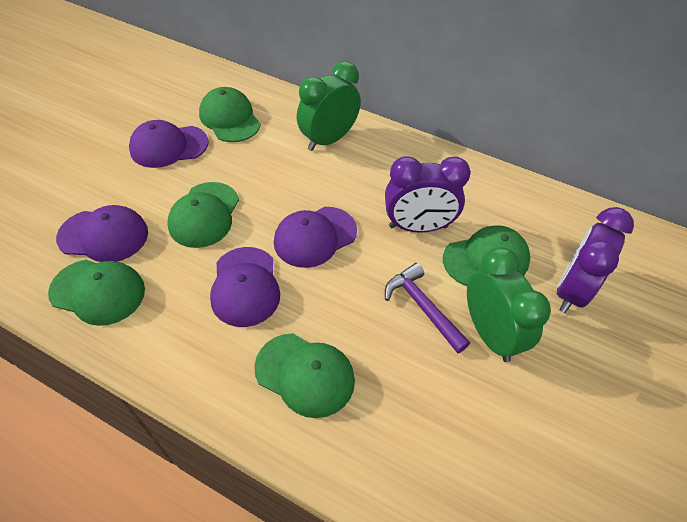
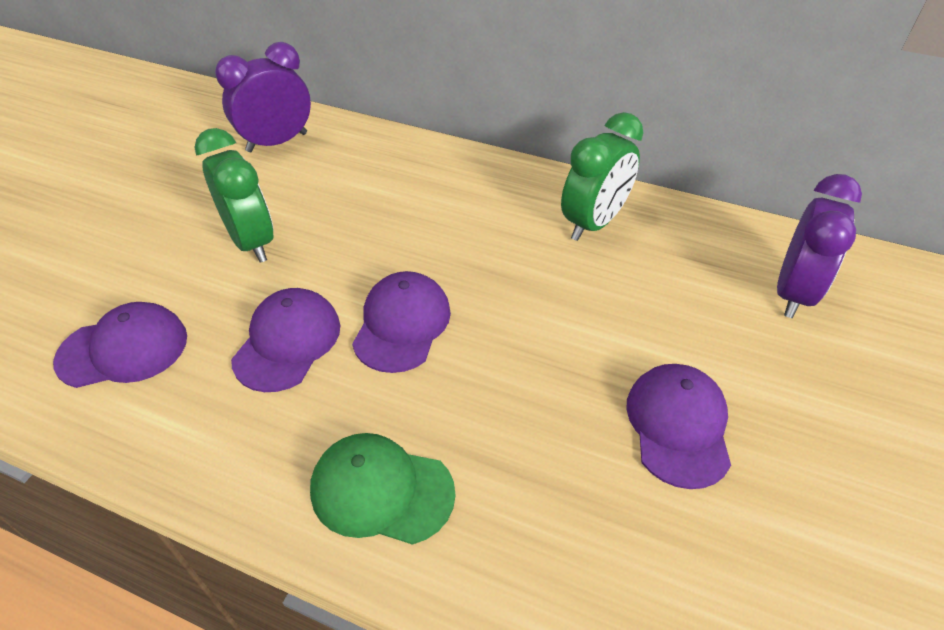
green cap: [48,260,145,326] [167,182,239,248] [199,87,261,142] [254,333,355,418] [443,225,530,286] = 5 -> [310,433,456,545] = 1
purple hammer: [385,263,470,353] = 1 -> none = 0

